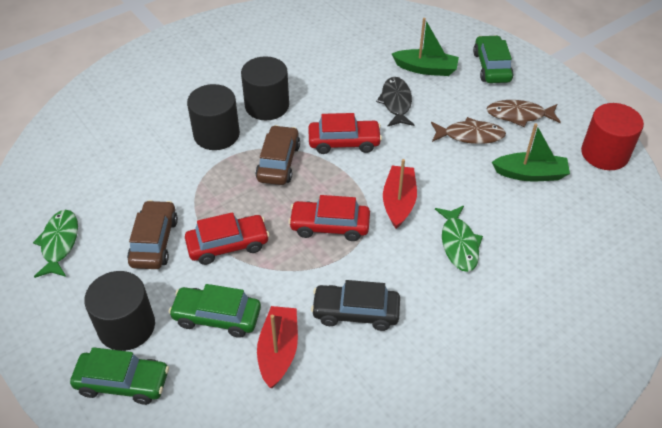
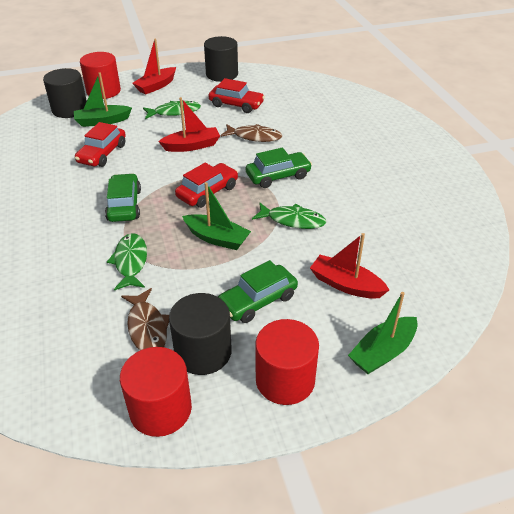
black car: [311,280,400,331] = 1 -> none = 0
black fish: [376,77,414,127] = 1 -> none = 0
brown car: [127,200,178,269] [255,125,300,185] = 2 -> none = 0
green boat: [392,18,459,76] [492,123,570,181] = 2 -> [74,72,132,127] [182,182,251,250] [348,292,417,374] = 3
green fish: [33,210,78,278] [435,205,483,272] = 2 -> [107,233,147,290] [143,101,201,119] [252,202,326,229] = 3
red boat: [257,306,298,388] [383,159,417,229] = 2 -> [132,38,176,95] [158,97,220,152] [310,233,389,299] = 3
red cylinder: [581,103,644,170] = 1 -> [80,52,121,99] [120,347,192,437] [255,319,319,405] = 3

